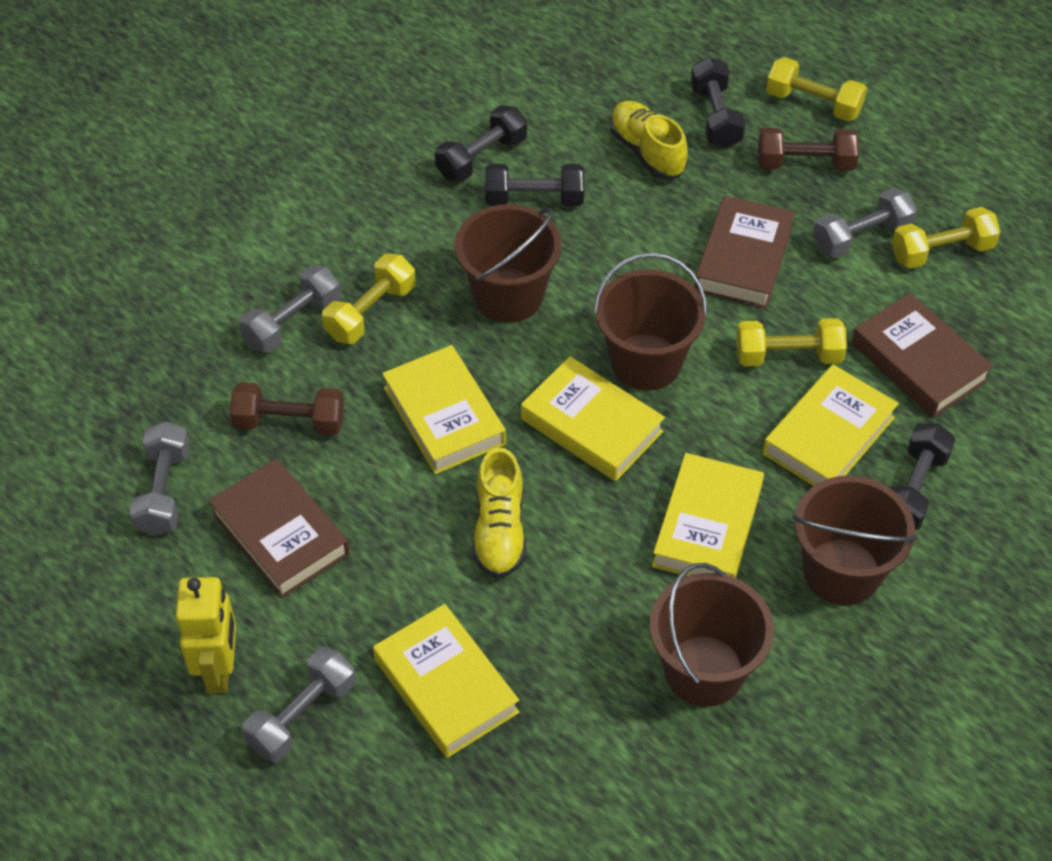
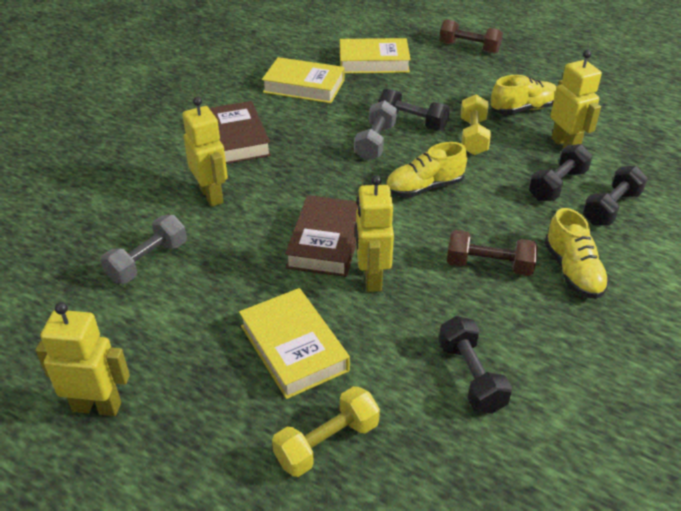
brown book: [209,459,350,598] [694,196,795,309] [852,293,993,418] = 3 -> [209,101,271,164] [285,195,358,277] = 2
brown bucket: [455,204,562,323] [594,253,707,391] [649,563,774,707] [793,475,917,605] = 4 -> none = 0
grey dumbbell: [130,421,190,536] [239,265,341,353] [242,647,356,763] [813,188,917,258] = 4 -> [100,215,187,284] [354,100,397,160] = 2
yellow book: [373,604,519,758] [382,345,506,474] [521,356,665,481] [652,453,764,578] [763,364,899,486] = 5 -> [239,288,350,399] [262,57,345,103] [340,38,411,73] = 3
yellow dumbbell: [322,254,416,344] [736,318,847,367] [766,57,867,122] [892,207,1001,269] = 4 -> [272,386,380,477] [461,95,491,155] = 2
yellow robot: [175,577,236,693] = 1 -> [35,302,130,416] [182,97,228,207] [355,175,394,292] [550,50,602,149] = 4
yellow shoe: [473,447,526,578] [610,101,688,179] = 2 -> [386,142,467,198] [491,75,556,115] [544,208,609,299] = 3

